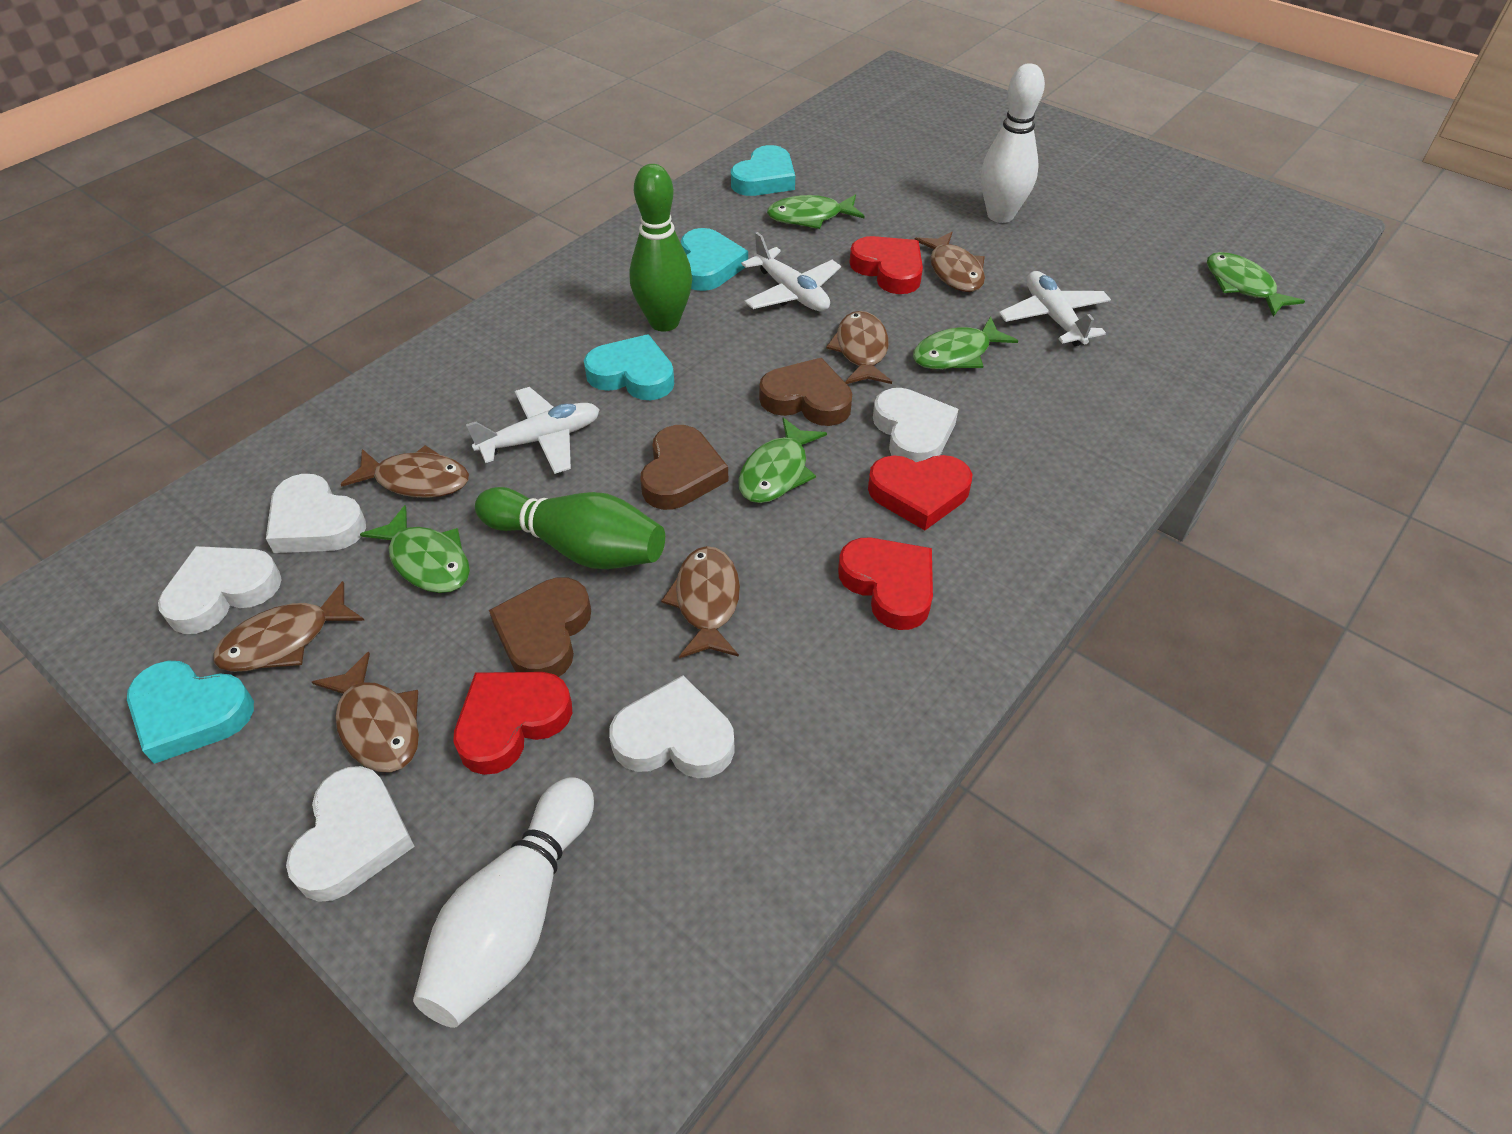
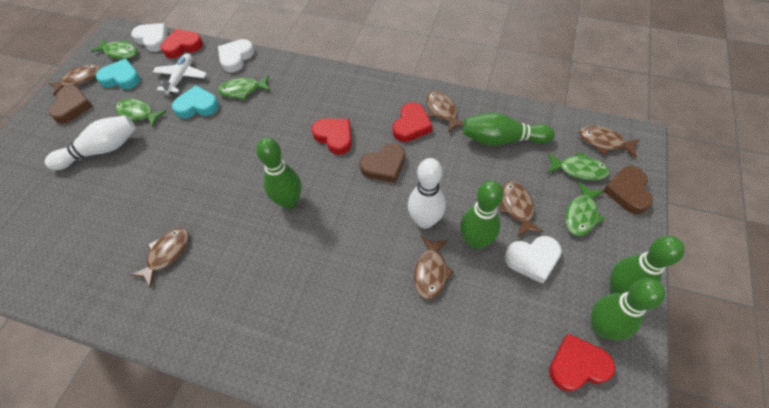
green bowling pin: [475,487,665,569] [630,164,692,332] = 2 -> [256,137,301,209] [460,181,504,250] [463,112,555,146] [591,278,665,340] [609,236,685,294] = 5
turquoise heart: [127,661,254,764] [584,334,674,400] [681,228,748,291] [731,145,795,196] = 4 -> [96,59,140,89] [172,85,219,118] = 2
white heart: [158,546,282,634] [266,474,366,553] [286,766,415,902] [609,675,735,778] [873,388,958,462] = 5 -> [131,23,168,52] [218,39,254,72] [505,236,562,284] = 3
white plane: [466,387,600,474] [741,232,841,312] [999,271,1111,346] = 3 -> [153,53,207,94] = 1

